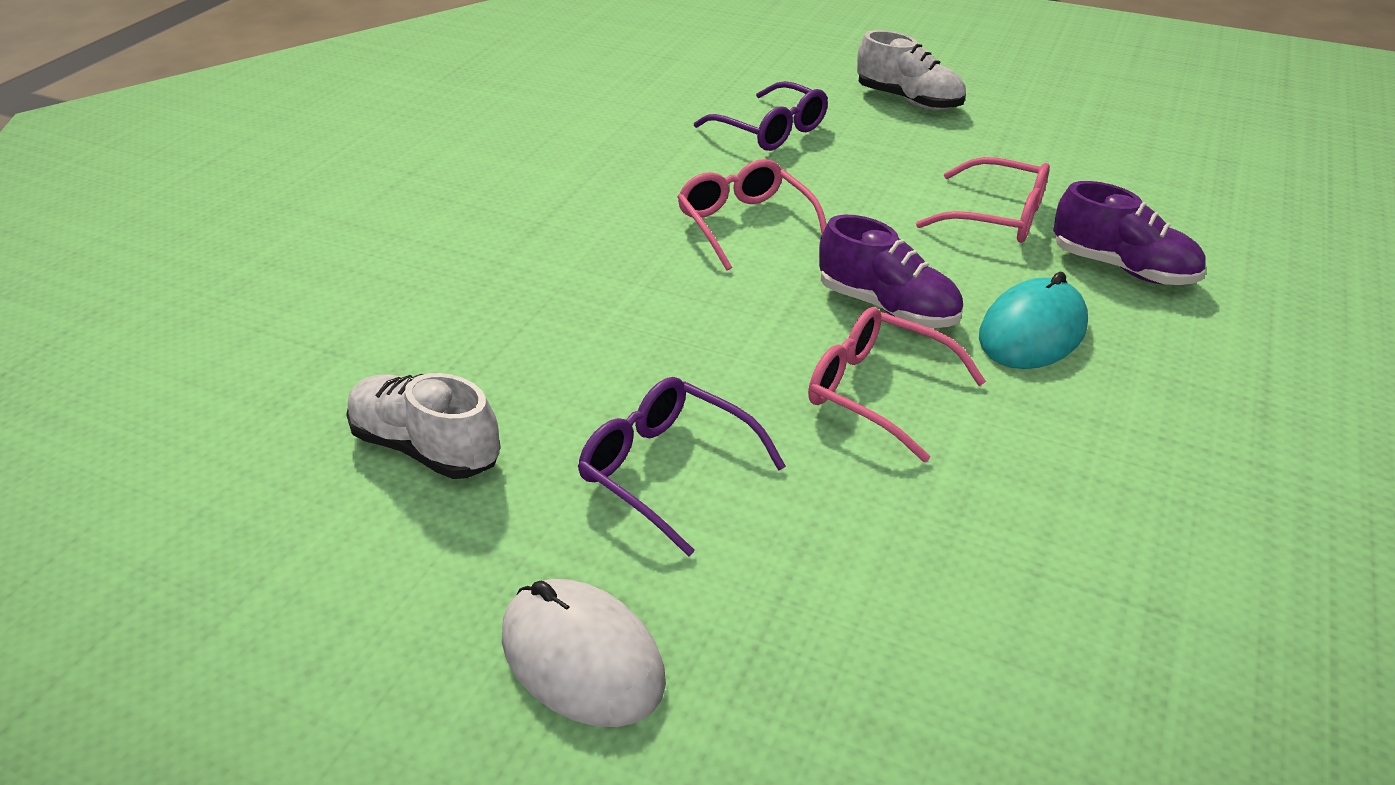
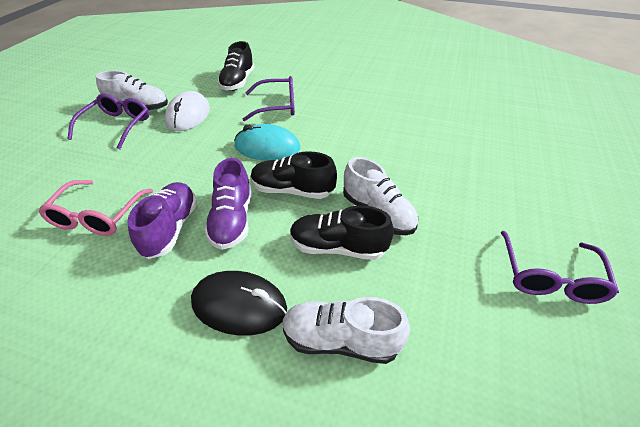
black mouse: none = 0 -> [191,271,287,335] = 1
black shoe: none = 0 -> [218,41,254,91] [251,151,337,199] [290,205,394,260] = 3
pink glasses: [677,159,827,271] [808,307,986,462] [916,157,1050,243] = 3 -> [39,180,153,236] = 1
purple glasses: [578,377,786,556] [694,81,828,151] = 2 -> [67,94,149,149] [242,76,295,121] [501,231,619,304] = 3
white shoe: [346,373,501,479] [857,30,966,110] = 2 -> [96,70,168,111] [282,297,410,364] [343,157,418,235] = 3

